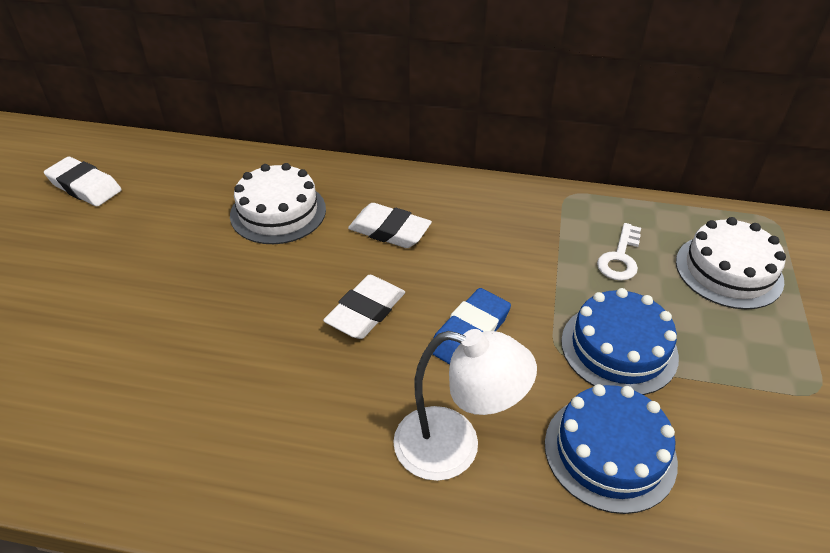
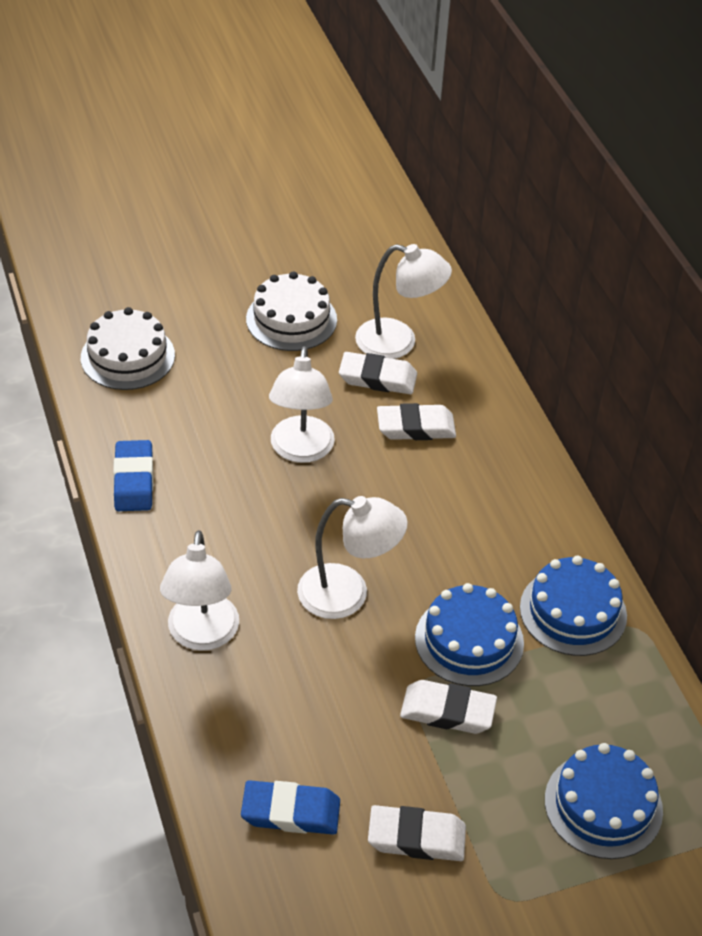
blue cake: [545,384,678,514] [561,288,679,395] = 2 -> [415,583,524,686] [520,556,627,656] [545,743,663,859] = 3
blue eraser: [432,288,511,364] = 1 -> [113,440,153,511] [241,780,340,834] = 2
white eraser: [44,157,121,206] [323,275,405,339] [348,203,432,248] = 3 -> [339,352,417,394] [368,805,466,861] [377,403,456,440] [400,680,497,734] = 4
white key: [597,223,641,281] = 1 -> none = 0
white lamp: [393,329,537,481] = 1 -> [160,530,239,651] [269,346,335,463] [297,496,408,619] [355,244,452,359] = 4

